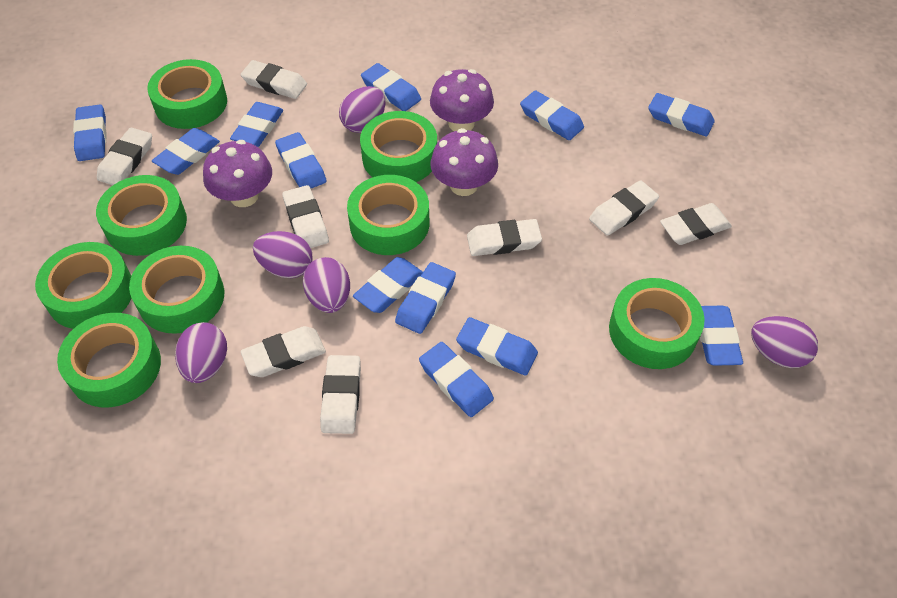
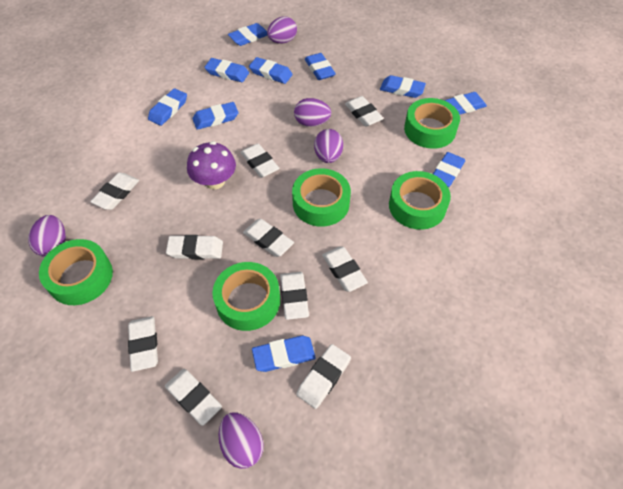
blue eraser: [73,104,107,161] [152,128,220,175] [230,102,283,147] [275,132,326,188] [353,257,423,313] [361,63,421,111] [395,262,456,334] [419,342,494,417] [456,317,538,376] [520,90,584,140] [648,93,715,137] [700,306,743,366] = 12 -> [148,88,187,126] [193,102,239,130] [205,58,249,82] [228,23,268,46] [249,57,293,84] [252,336,316,372] [305,53,336,80] [380,75,426,98] [433,152,465,187] [444,92,487,115] = 10
green tape: [35,242,132,329] [57,313,161,407] [96,175,187,256] [129,246,224,334] [147,59,227,129] [347,175,429,255] [360,111,437,182] [609,278,705,369] = 8 -> [39,239,113,305] [212,262,280,331] [292,168,351,227] [389,171,451,230] [404,98,460,149] = 5
purple mushroom: [203,140,272,207] [430,69,494,131] [430,128,498,196] = 3 -> [187,141,236,189] = 1
white eraser: [97,127,152,185] [240,60,307,99] [241,326,326,377] [282,185,329,248] [320,355,361,434] [467,219,542,256] [589,180,659,236] [660,203,732,245] = 8 -> [90,173,139,210] [128,316,158,372] [165,369,222,426] [166,235,223,260] [240,143,279,178] [243,219,294,257] [280,272,309,320] [296,344,351,409] [322,246,368,292] [345,96,384,127] = 10

